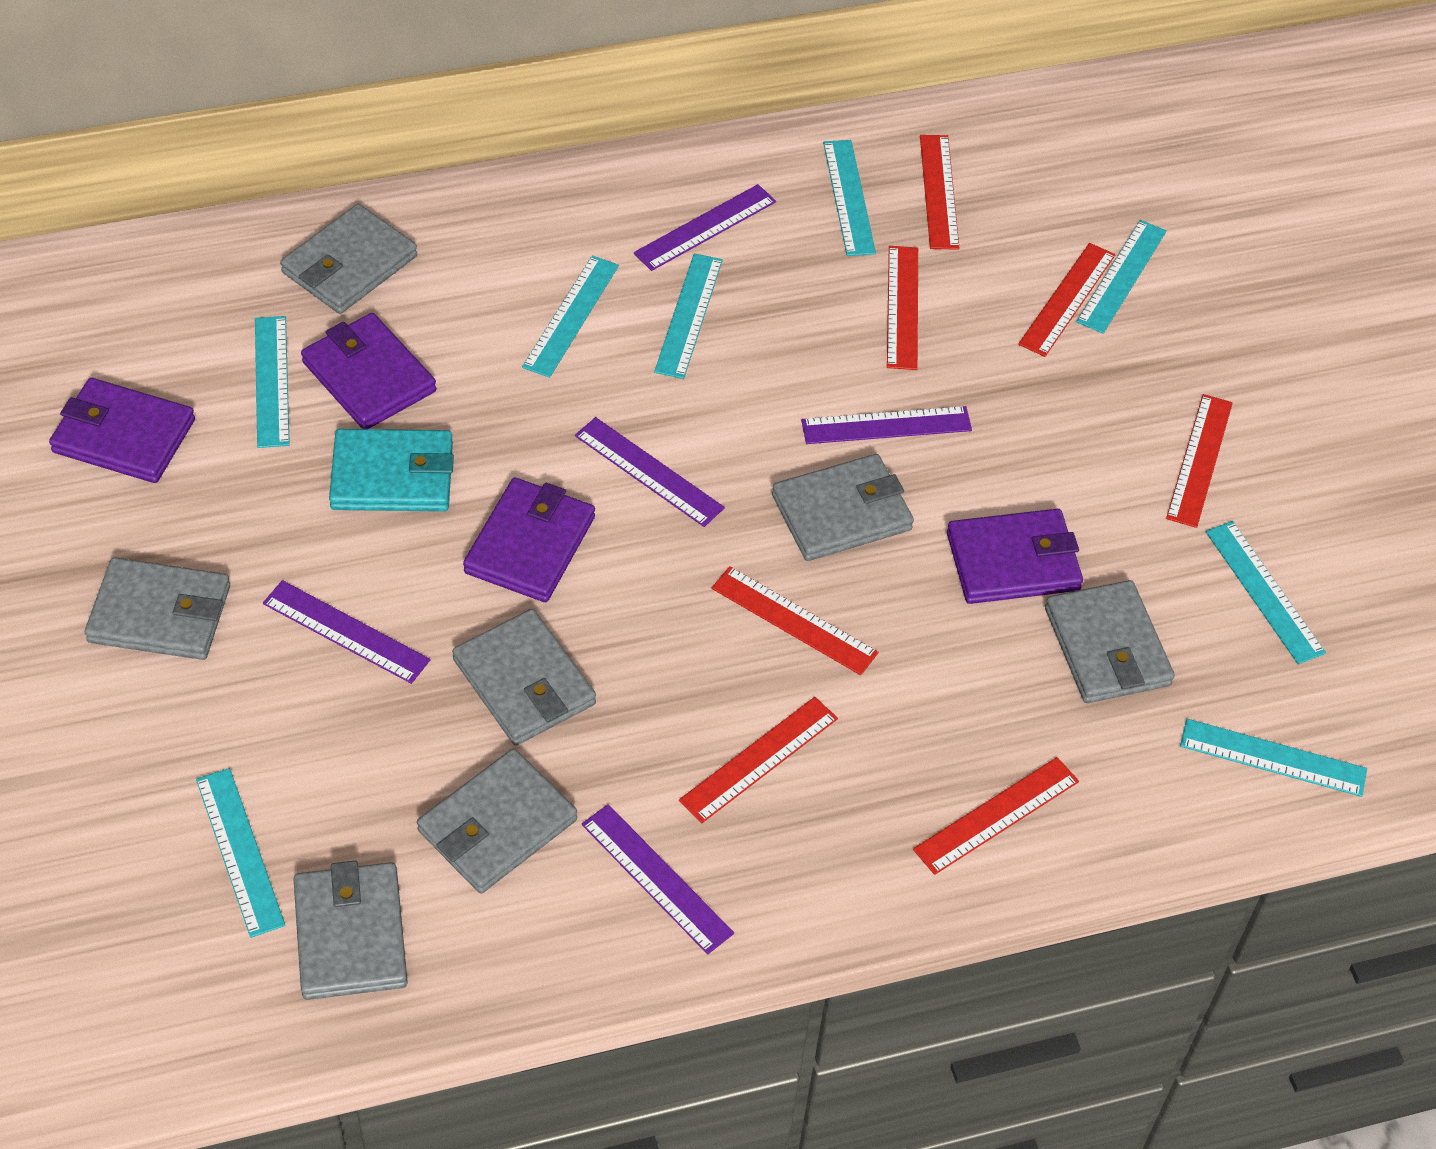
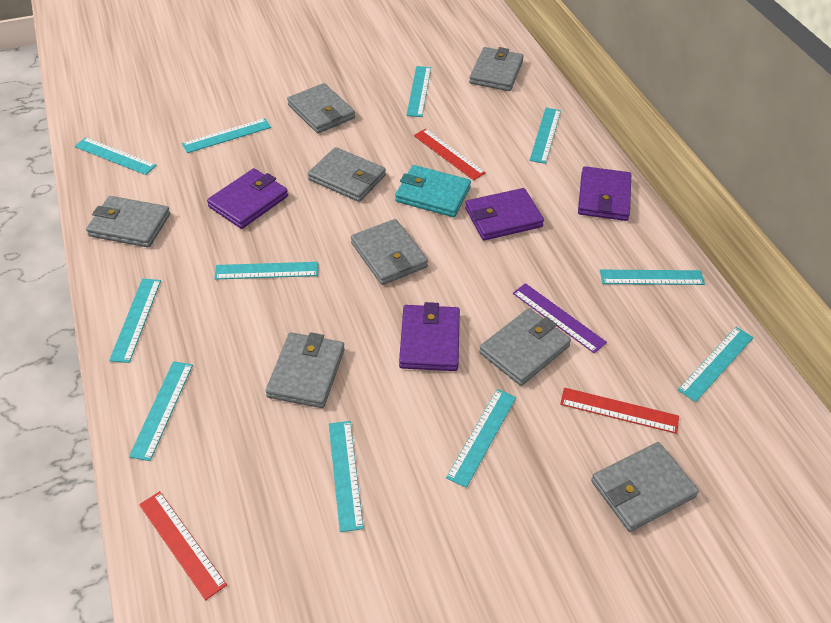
grey wallet: [85,557,230,660] [280,204,417,314] [294,861,408,1000] [417,749,577,893] [452,609,596,745] [772,454,914,561] [1045,580,1175,703] = 7 -> [86,196,170,248] [265,332,345,408] [287,83,355,133] [308,147,386,202] [351,219,428,285] [469,47,524,91] [479,308,571,386] [591,442,699,532] = 8
purple ruler: [263,580,430,684] [575,417,725,527] [582,804,734,954] [634,184,776,271] [801,406,972,444] = 5 -> [513,283,607,353] = 1
red ruler: [679,697,838,823] [712,566,879,675] [887,246,918,370] [913,757,1079,875] [920,135,959,250] [1018,243,1116,357] [1166,394,1233,528] = 7 -> [139,491,227,600] [414,129,486,180] [560,388,679,434] = 3
turquoise ruler: [196,768,285,938] [255,316,290,448] [522,256,619,378] [654,253,723,379] [823,140,876,256] [1076,220,1167,334] [1180,719,1367,797] [1206,521,1326,664] = 8 -> [74,137,157,175] [109,279,161,363] [129,361,193,461] [182,118,271,153] [214,262,318,279] [329,421,364,532] [406,66,431,117] [446,389,516,488] [530,108,561,164] [600,270,705,285] [678,327,754,402] = 11

